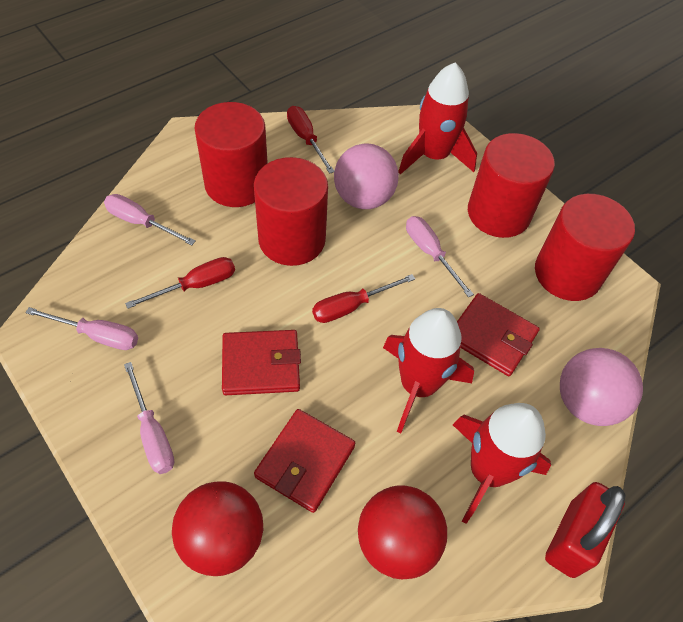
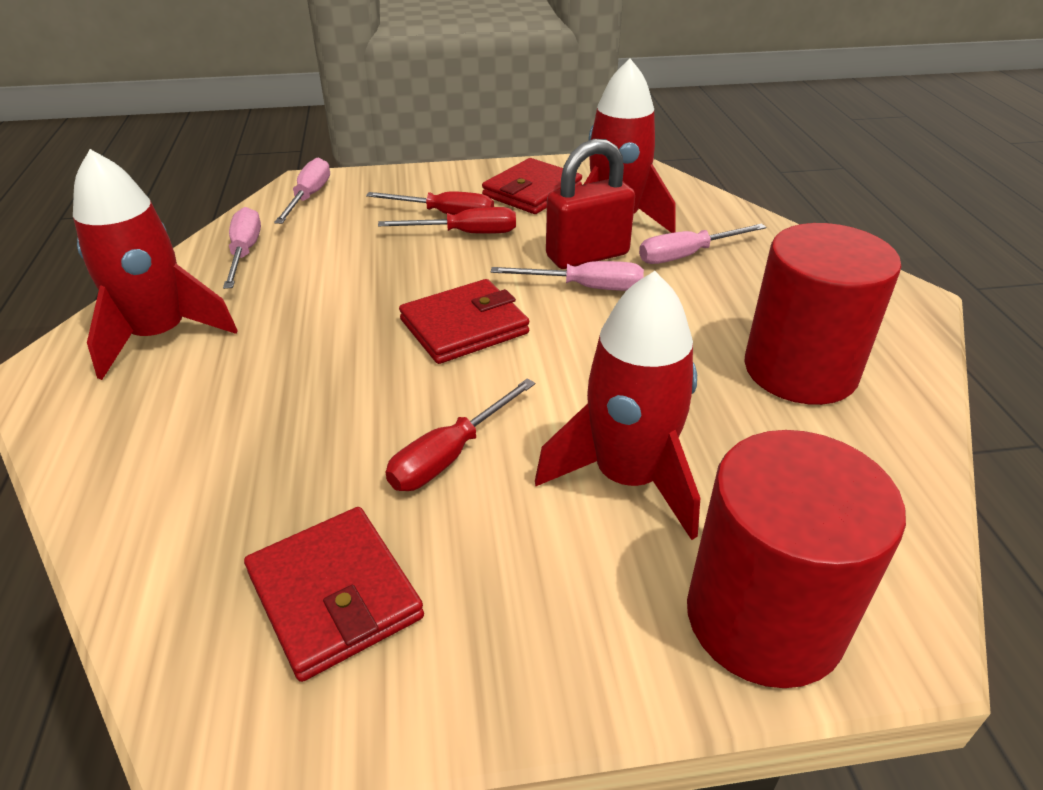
pink ball: [334,143,399,209] [560,348,643,426] = 2 -> none = 0
red ball: [172,481,264,576] [358,485,447,579] = 2 -> none = 0
red cylinder: [194,102,268,207] [254,157,328,266] [468,133,555,238] [535,194,635,301] = 4 -> [687,430,906,688] [744,223,901,405] = 2

